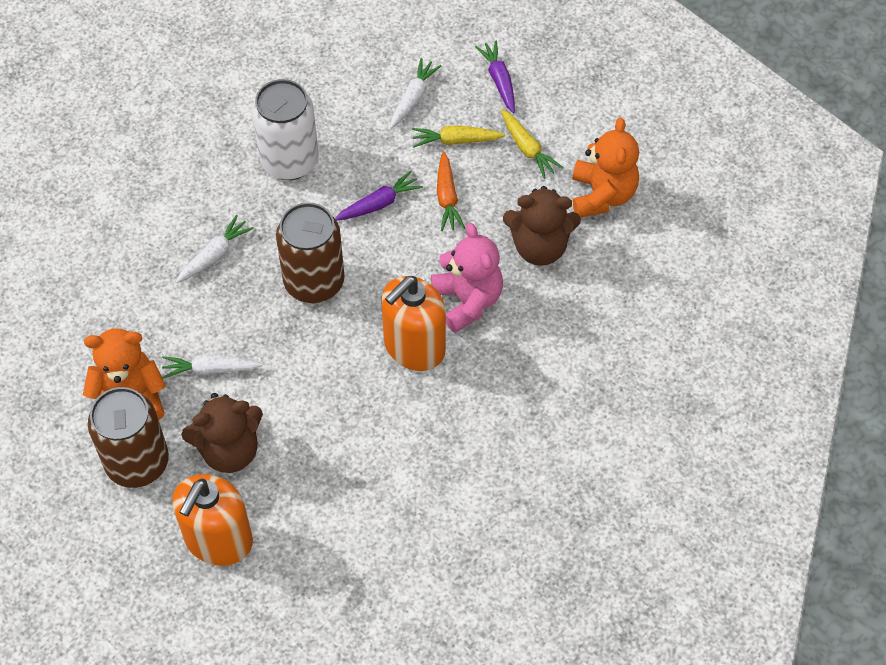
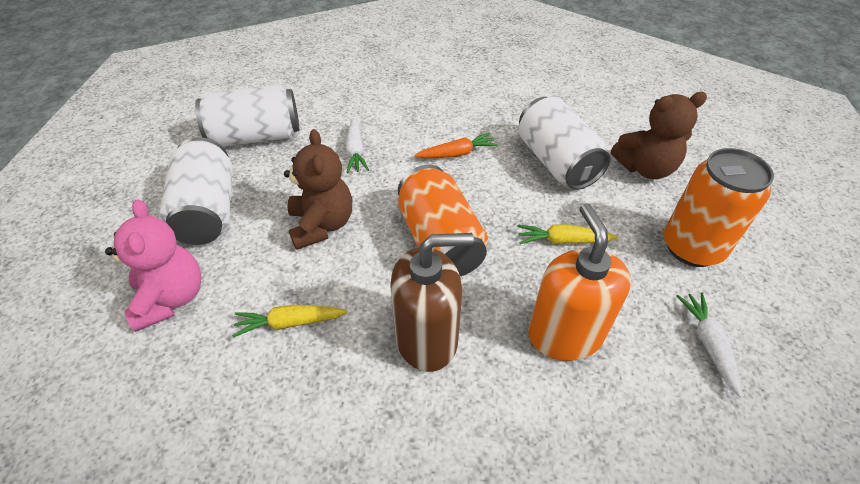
brown can: [88,387,169,488] [276,202,345,303] = 2 -> none = 0
brown soap dispenser: none = 0 -> [390,233,474,372] = 1
orange can: none = 0 -> [398,165,488,276] [664,148,774,267] = 2
orange soap dispenser: [172,474,253,566] [381,276,446,371] = 2 -> [528,203,631,361] = 1
orange teddy bear: [83,328,166,420] [572,118,639,218] = 2 -> none = 0
purple carrot: [335,171,423,221] [475,40,515,113] = 2 -> none = 0
white can: [252,79,318,180] = 1 -> [159,137,233,245] [195,84,299,147] [519,97,611,190] = 3
white carrot: [162,354,263,379] [176,215,254,283] [390,58,441,129] = 3 -> [346,118,369,173] [676,292,743,398] = 2

